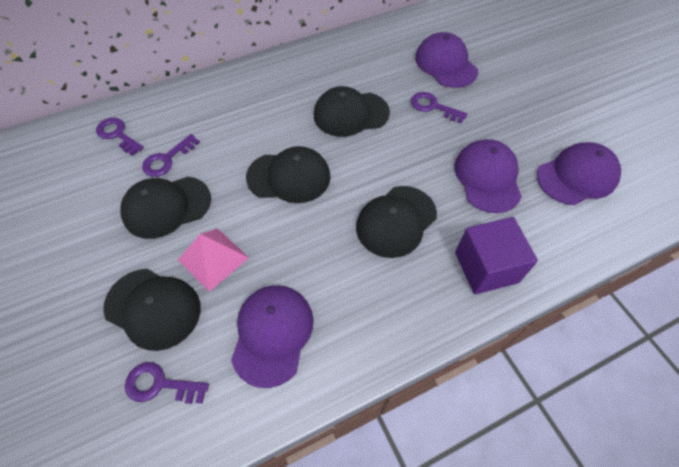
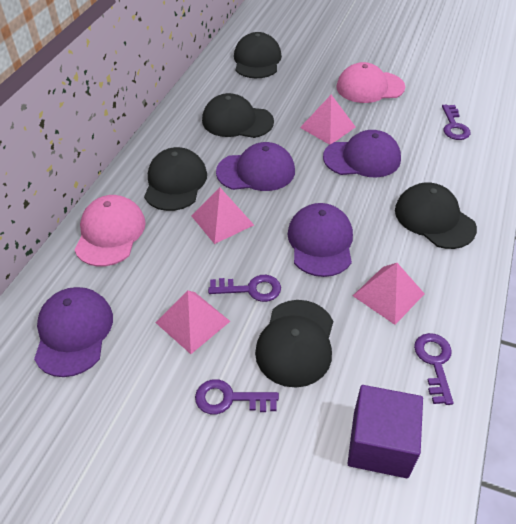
pink cap: none = 0 -> [74,195,146,267] [336,62,405,103] = 2
pink pyramid: [178,228,249,292] = 1 -> [156,290,230,354] [192,188,254,244] [300,95,355,145] [353,263,425,325] = 4

